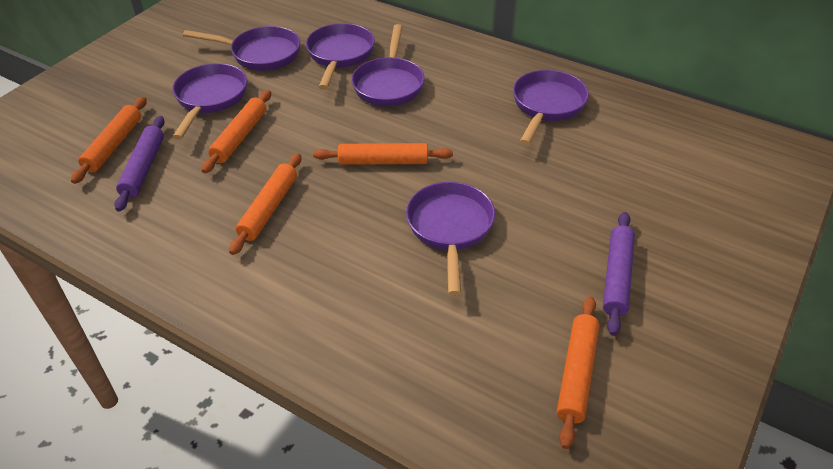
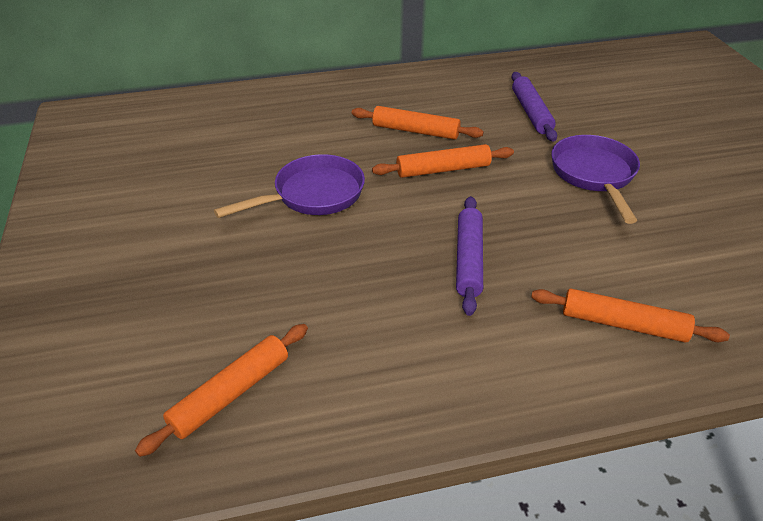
orange rolling pin: [71,97,147,184] [202,90,271,173] [229,153,301,255] [313,143,453,165] [557,296,599,449] = 5 -> [135,324,308,457] [352,106,484,140] [372,144,514,178] [531,289,730,343] = 4
purple pan: [172,63,247,140] [183,26,300,71] [306,23,375,90] [351,24,425,106] [406,182,495,296] [513,70,589,145] = 6 -> [214,154,365,218] [551,135,640,224] = 2

